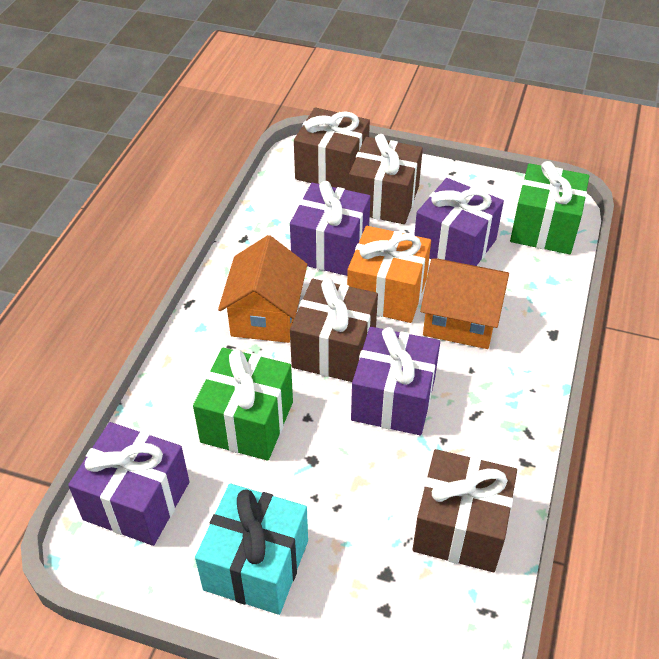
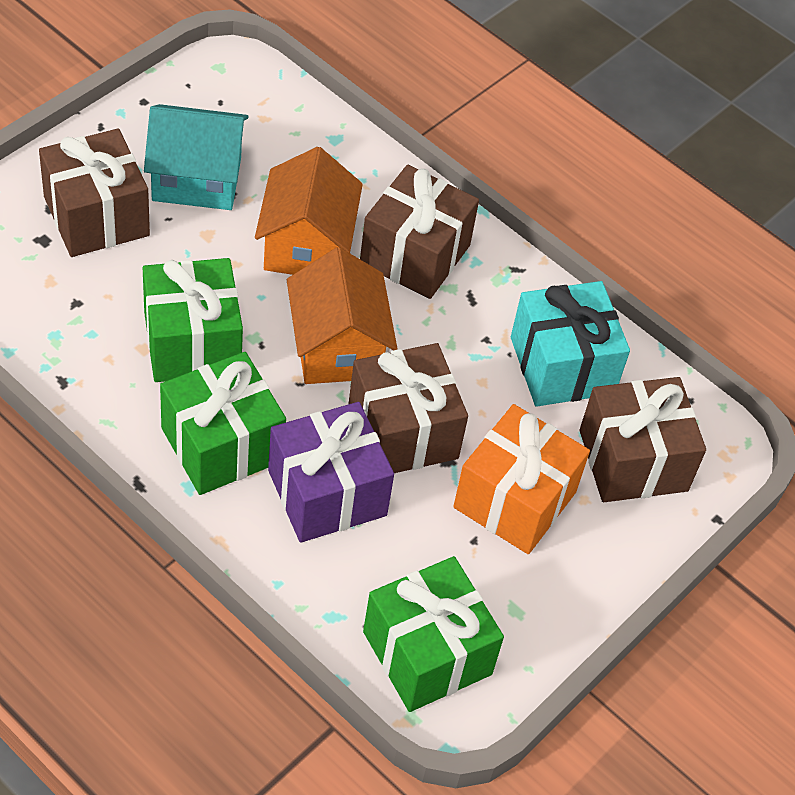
green gift: [193,347,293,461] [510,161,589,254] = 2 -> [143,258,243,382] [160,352,286,495] [363,556,504,712] = 3
purple gift: [68,422,189,546] [290,181,370,276] [351,327,440,435] [414,178,504,266] = 4 -> [268,402,394,543] = 1
turquoise house: none = 0 -> [144,104,249,210] = 1

